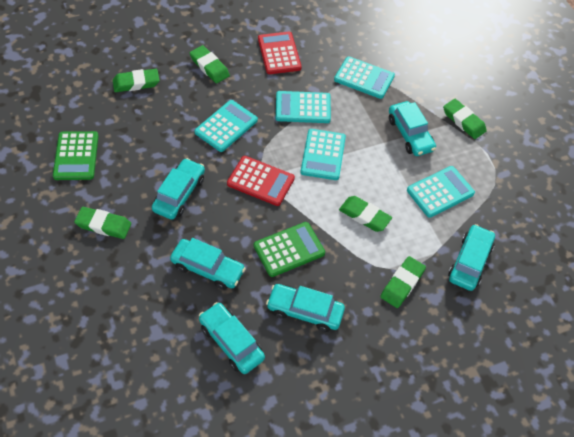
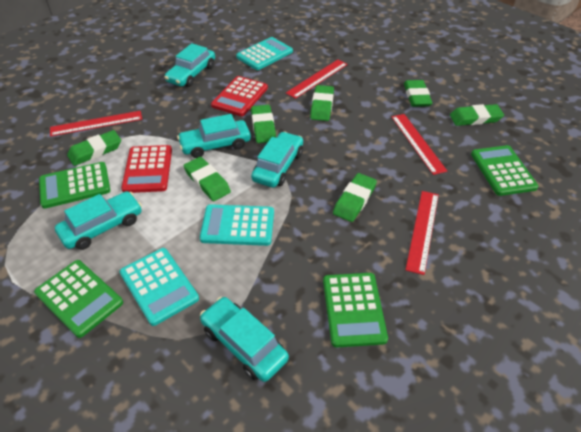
green calculator: [53,131,98,180] [254,222,325,277] = 2 -> [34,260,123,338] [39,162,111,209] [323,273,388,348] [471,145,539,196] = 4
green eraser: [74,207,131,239] [113,69,160,92] [190,45,230,83] [339,196,392,232] [380,256,426,308] [443,99,487,139] = 6 -> [67,130,121,166] [183,157,231,201] [251,105,276,143] [310,85,334,121] [333,173,377,222] [404,80,432,107] [450,104,504,126] = 7
red ruler: none = 0 -> [50,111,142,136] [286,60,348,99] [391,114,447,175] [405,191,439,275] = 4
turquoise calculator: [195,100,258,152] [276,91,331,123] [301,129,346,180] [334,56,395,99] [407,166,475,218] = 5 -> [120,248,199,326] [200,204,274,246] [236,37,293,70] = 3
turquoise car: [152,158,205,220] [170,238,246,290] [199,302,265,374] [266,284,345,332] [389,101,436,156] [448,224,495,291] = 6 -> [55,191,142,250] [164,43,215,87] [177,114,251,158] [200,297,289,382] [251,132,303,188] = 5

